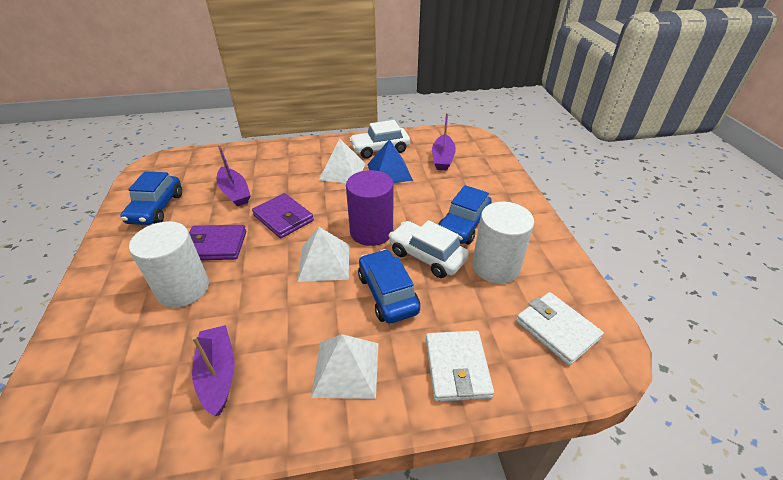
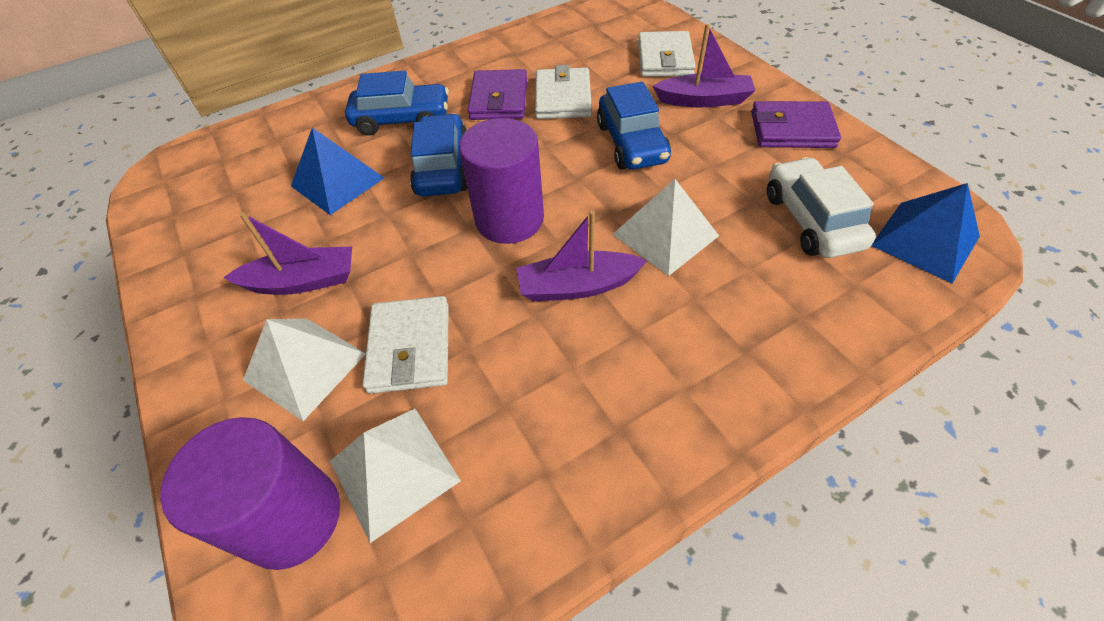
blue pyramid: [367,139,413,183] = 1 -> [291,127,384,215] [872,183,980,284] = 2
purple cylinder: [346,170,393,246] = 1 -> [160,417,340,570] [459,118,544,244] = 2
white car: [349,120,410,159] [388,220,469,278] = 2 -> [767,157,876,258] = 1
white cylinder: [129,221,209,308] [472,202,534,284] = 2 -> none = 0
white wallet: [426,331,494,402] [516,292,604,366] = 2 -> [362,296,449,394] [535,65,592,119] [638,31,696,77] = 3

